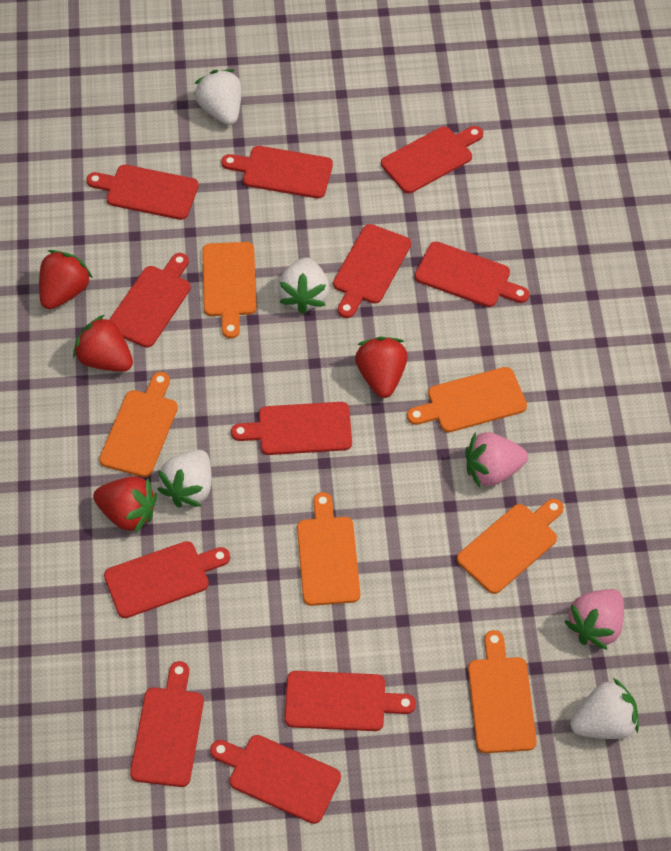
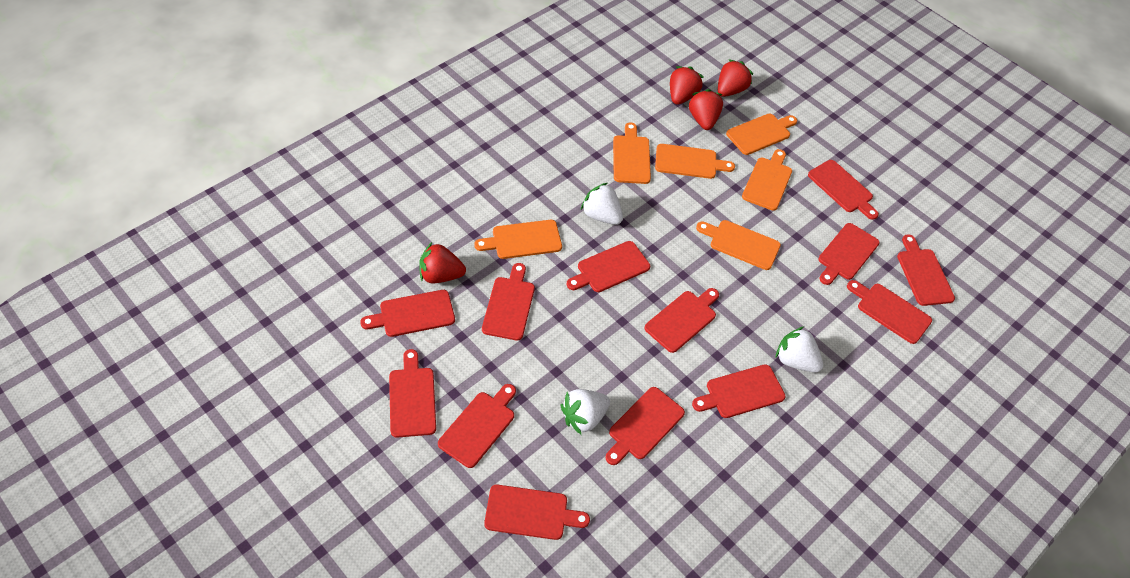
pink strawberry: [465,432,528,487] [565,589,624,650] = 2 -> none = 0
red cutting board: [86,165,199,220] [104,541,230,618] [109,253,191,348] [130,661,204,787] [210,735,341,824] [221,146,333,199] [231,402,352,455] [285,671,416,731] [333,224,411,318] [381,126,483,193] [415,242,529,307] = 11 -> [360,290,455,337] [389,349,436,438] [438,384,516,468] [482,263,535,341] [484,485,590,540] [567,241,650,292] [606,387,685,465] [644,288,719,353] [692,364,786,418] [808,160,879,220] [818,223,879,285] [847,280,932,344] [897,234,955,306] = 13
white strawberry: [157,450,212,508] [194,69,241,125] [278,258,329,314] [570,678,639,739] = 4 -> [561,389,610,435] [581,183,623,225] [776,327,823,373] = 3

